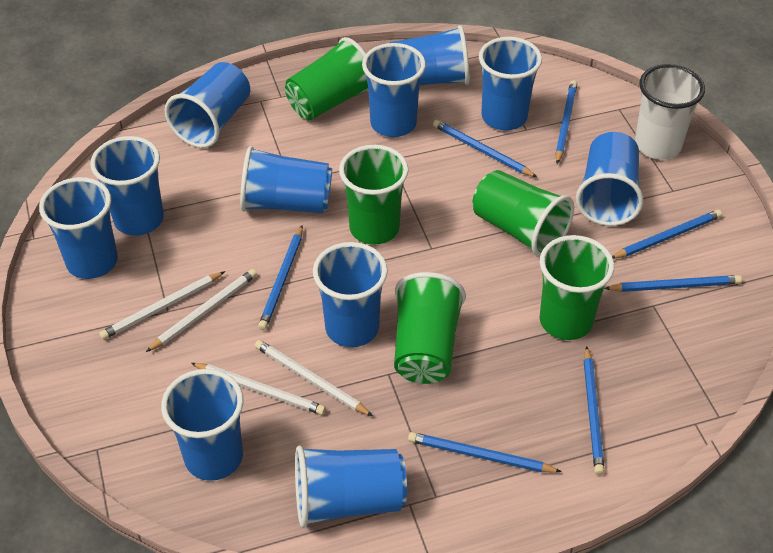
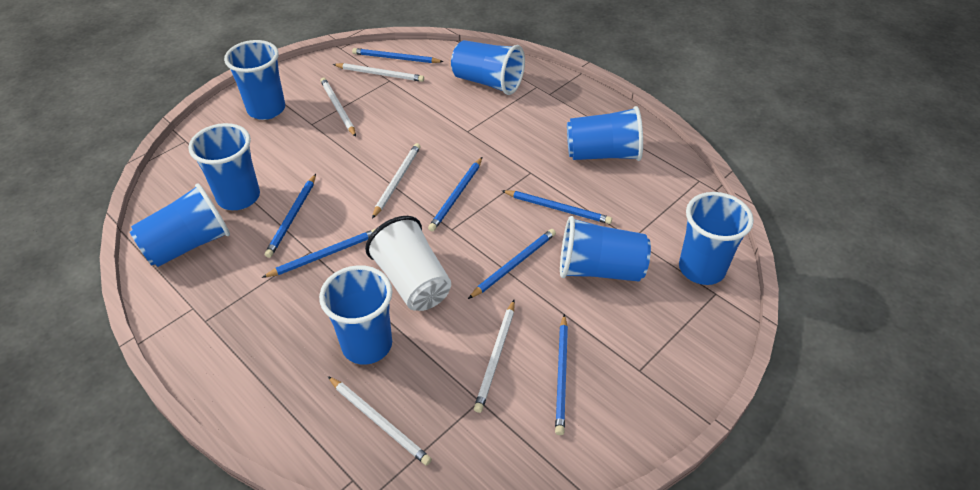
blue cup: [39,177,118,279] [90,136,164,236] [161,369,244,481] [165,62,250,148] [240,146,332,213] [295,445,407,528] [313,242,388,347] [362,43,426,137] [390,25,470,85] [479,37,542,131] [576,132,644,226] = 11 -> [130,183,230,267] [188,123,260,210] [224,40,285,120] [319,265,392,365] [451,40,525,95] [560,216,651,281] [567,106,643,161] [679,192,754,285] = 8
green cup: [285,37,368,120] [339,145,409,245] [394,272,466,384] [473,170,574,257] [540,235,614,340] = 5 -> none = 0
white pencil: [99,271,225,340] [146,269,257,352] [191,363,326,415] [255,340,373,416] = 4 -> [320,78,356,137] [328,376,432,466] [333,63,424,82] [372,143,421,219] [474,300,515,413] = 5

